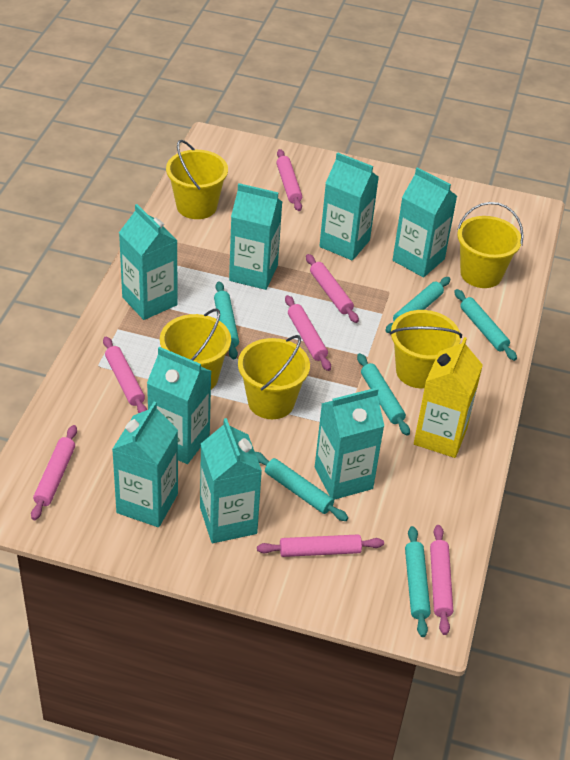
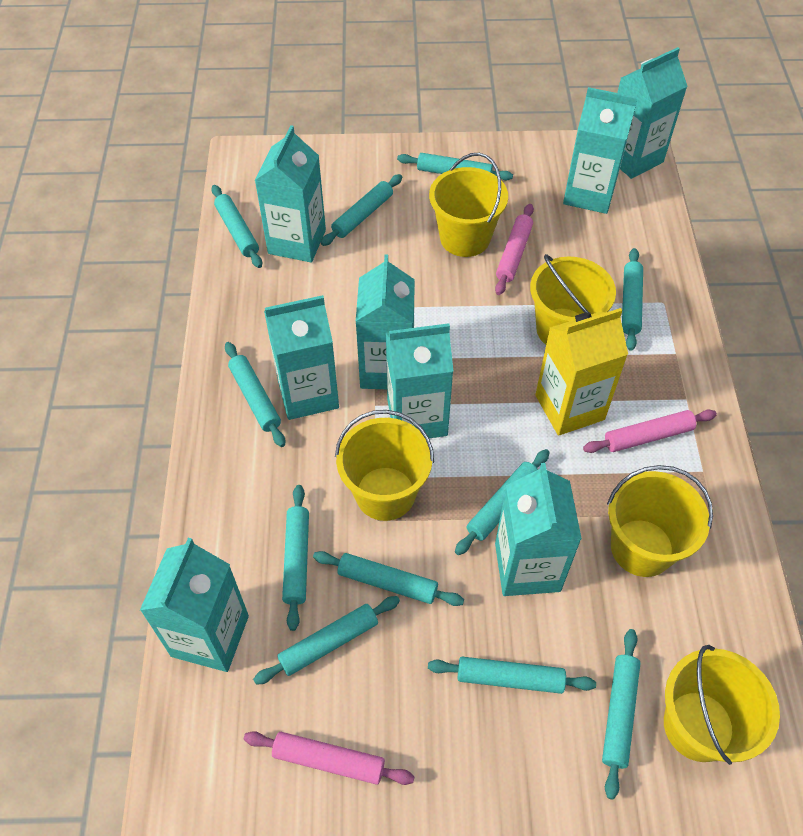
pink rolling pin: [31,425,77,520] [103,337,147,413] [257,535,384,557] [276,149,302,211] [285,295,331,371] [306,254,359,323] [430,525,453,635] = 7 -> [244,731,415,785] [495,204,534,295] [583,410,717,453] = 3
turquoise rolling pin: [214,281,239,359] [255,452,348,521] [357,353,410,435] [385,277,450,333] [405,526,431,637] [454,289,517,361] = 6 -> [212,185,262,268] [225,342,285,447] [253,596,400,685] [282,485,309,631] [313,551,464,606] [321,174,402,246] [397,153,513,180] [428,657,596,694] [455,449,550,555] [602,629,641,800] [622,248,643,351] = 11

